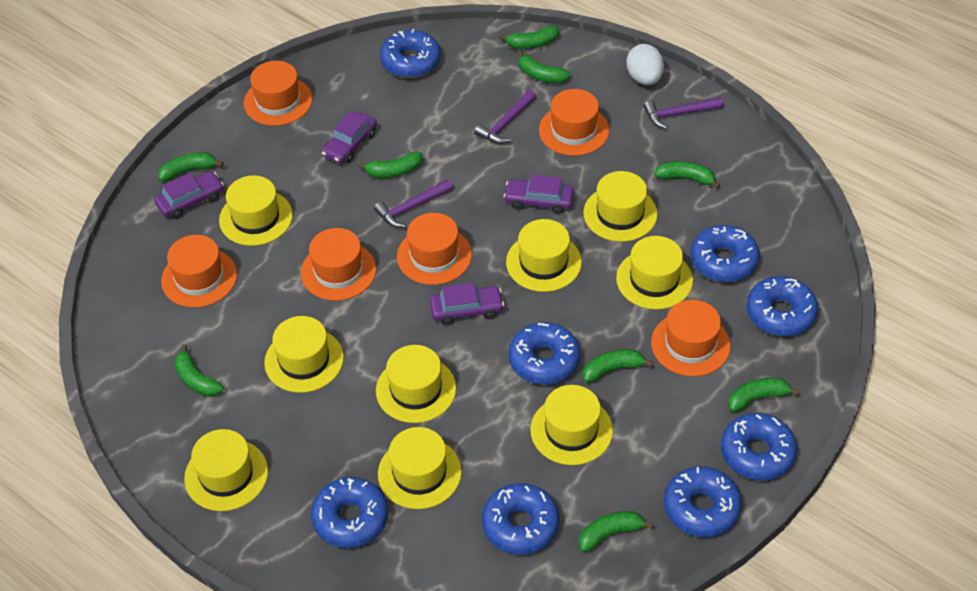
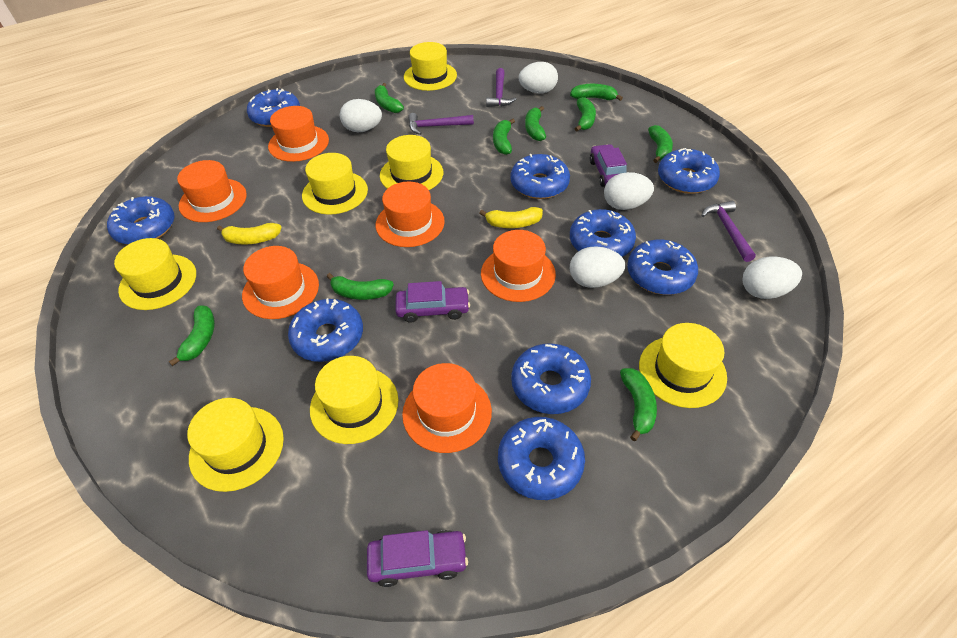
blue donut: [311,477,388,548] [380,29,441,78] [482,483,559,555] [509,322,580,385] [664,466,742,537] [690,225,759,282] [721,413,797,481] [746,276,818,336] = 8 -> [107,196,175,245] [247,88,300,127] [288,298,363,362] [498,417,585,500] [510,154,570,199] [511,343,591,414] [570,209,636,257] [627,240,698,295] [658,148,720,194] = 9
purple car: [154,171,224,219] [322,111,377,164] [430,283,504,325] [504,175,574,214] = 4 -> [367,530,468,587] [395,281,470,323] [590,144,627,187] = 3
white egg: [626,44,664,85] = 1 -> [340,99,382,132] [519,62,558,94] [570,246,625,288] [604,172,654,210] [743,257,802,299] = 5
yellow banana: none = 0 -> [217,223,282,245] [479,207,543,228] = 2
yellow hat: [184,429,268,511] [219,175,293,246] [264,316,344,393] [376,345,456,423] [378,427,462,509] [506,219,582,292] [530,385,613,465] [583,171,657,242] [616,236,693,310] = 9 -> [114,238,196,310] [187,398,284,492] [302,153,368,215] [310,356,399,444] [380,135,443,190] [404,42,457,91] [639,323,727,408] = 7

